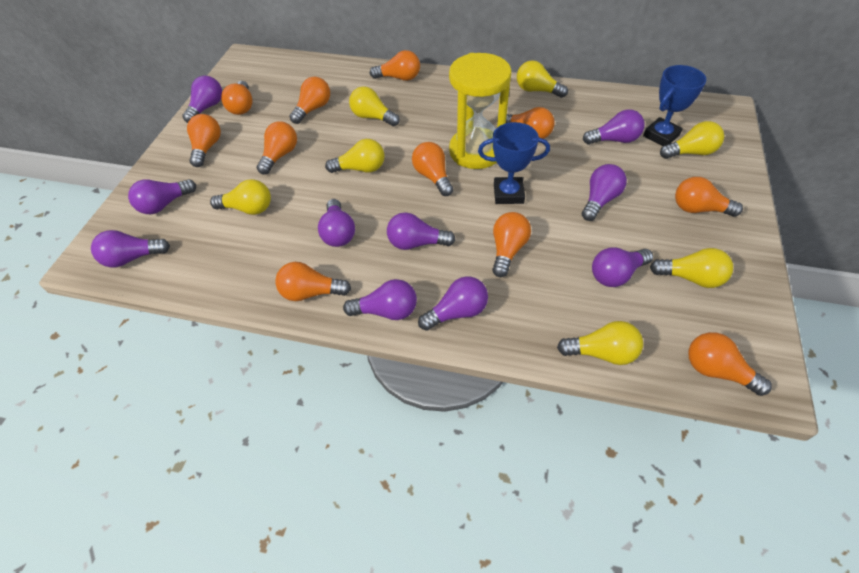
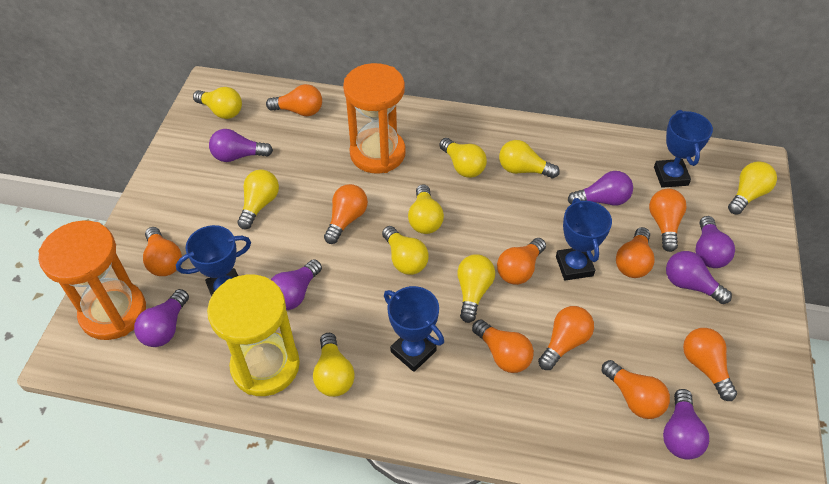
blue trophy: [478,122,550,204] [643,65,706,146] = 2 -> [176,225,251,296] [384,286,444,372] [556,198,612,281] [654,110,713,188] = 4
orange hourglass: none = 0 -> [38,220,146,340] [343,63,406,174] = 2
orange light bulb: [187,114,221,167] [221,81,253,115] [257,121,297,175] [275,262,351,301] [289,77,330,124] [370,50,420,81] [412,142,453,196] [492,212,531,277] [506,107,555,139] [675,177,743,217] [688,332,772,396] = 11 -> [143,227,182,276] [266,84,322,116] [324,184,368,244] [472,319,534,373] [497,238,546,285] [538,306,594,370] [602,360,670,419] [616,227,655,278] [649,189,687,252] [683,328,737,401] = 10
purple light bulb: [91,230,170,268] [128,179,196,214] [182,75,222,123] [318,199,355,247] [343,279,417,320] [387,212,456,250] [418,276,488,331] [582,164,627,221] [583,109,645,145] [592,247,653,287] = 10 -> [134,289,189,347] [209,129,273,162] [270,259,322,310] [568,171,633,206] [663,389,709,460] [666,251,732,304] [695,216,735,268] = 7
yellow light bulb: [210,179,271,215] [325,139,385,173] [349,86,400,126] [517,60,568,98] [557,321,643,365] [650,248,733,288] [660,121,724,159] = 7 -> [193,87,242,119] [237,169,279,229] [313,333,355,397] [382,226,429,275] [408,184,444,234] [439,138,487,178] [457,254,495,323] [499,140,560,178] [728,161,777,215] = 9

